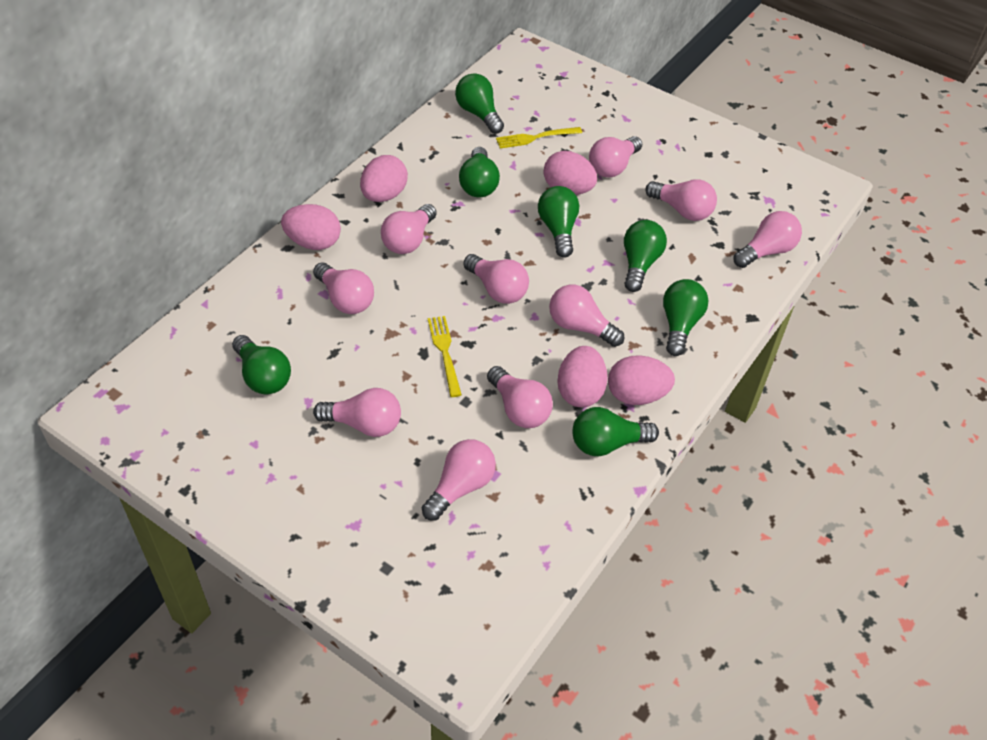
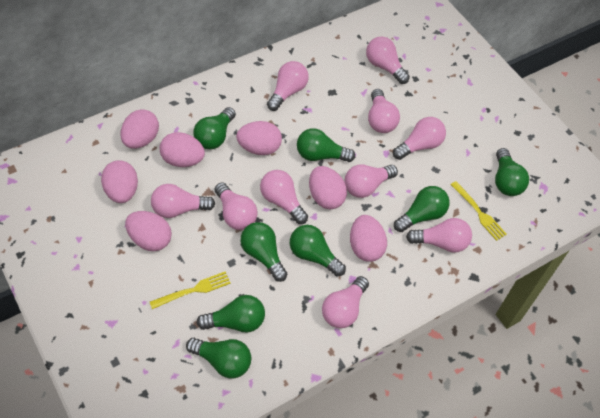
green light bulb: [232,335,291,394] [455,73,504,134] [459,147,500,198] [538,186,579,258] [572,407,659,456] [624,220,667,292] [663,279,708,356] = 7 -> [186,338,251,379] [193,107,236,149] [197,295,265,332] [241,222,287,282] [290,225,346,277] [297,128,355,162] [394,186,450,232] [495,148,529,196] = 8
pink egg: [281,204,341,250] [360,155,408,202] [544,151,597,195] [557,346,608,407] [608,355,675,405] = 5 -> [101,160,138,203] [120,109,159,149] [125,211,172,251] [160,132,205,167] [236,121,282,155] [309,166,347,209] [350,215,387,262] = 7

